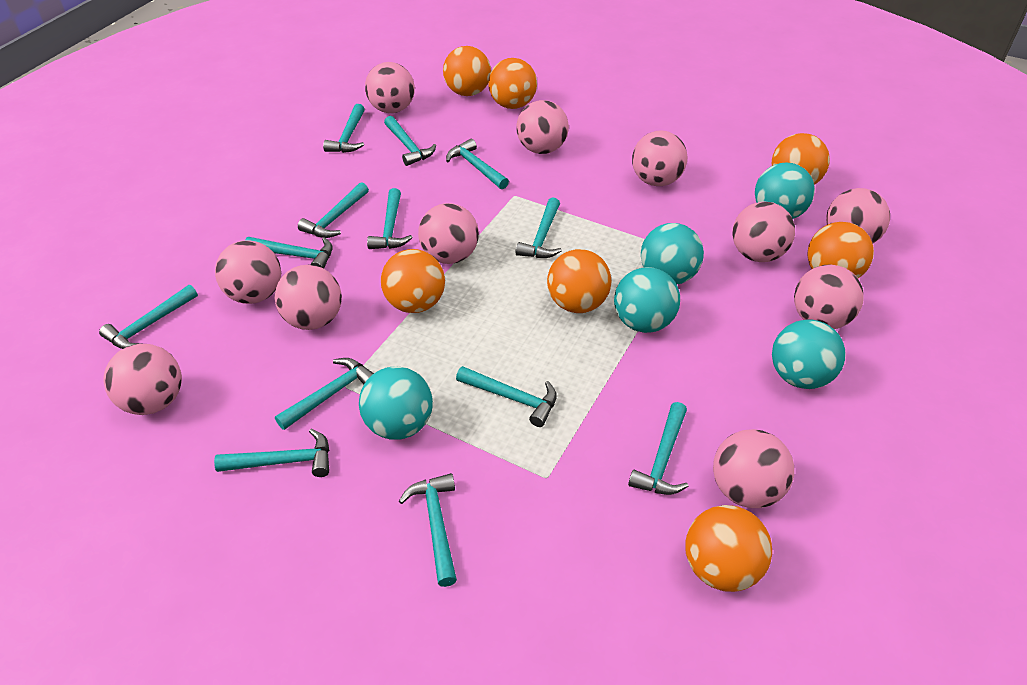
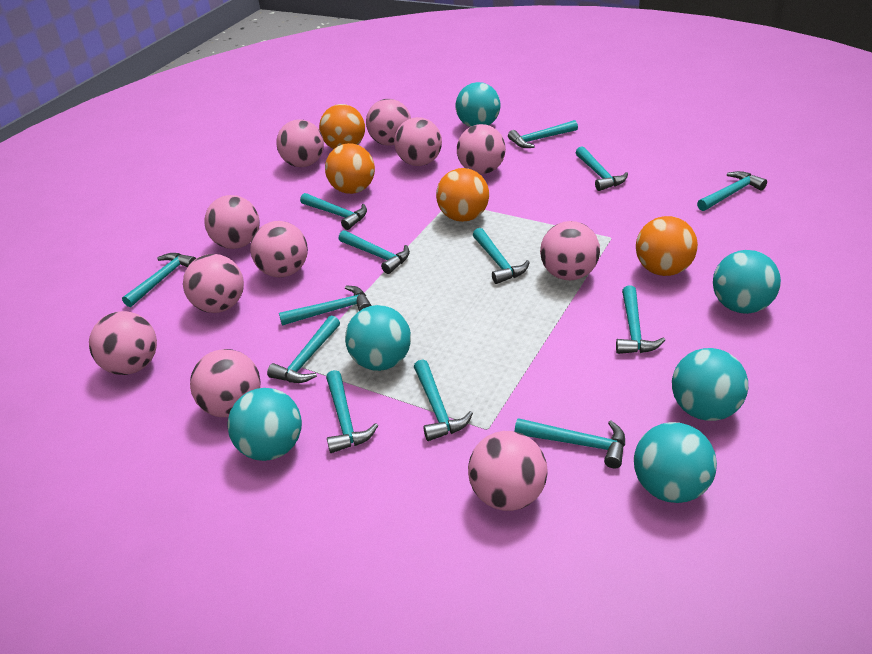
orange ball: [381,249,445,313] [443,46,491,96] [488,58,537,109] [547,249,611,313] [685,505,772,592] [772,133,830,185] [807,222,874,278] = 7 -> [319,104,365,149] [325,143,375,194] [436,168,489,222] [636,216,698,276] = 4
turquoise ball: [359,366,433,440] [614,267,680,333] [641,223,704,284] [755,163,815,219] [772,320,846,389] = 5 -> [228,388,302,461] [345,305,411,371] [455,82,500,127] [634,422,717,503] [672,348,748,421] [713,250,781,314] = 6

